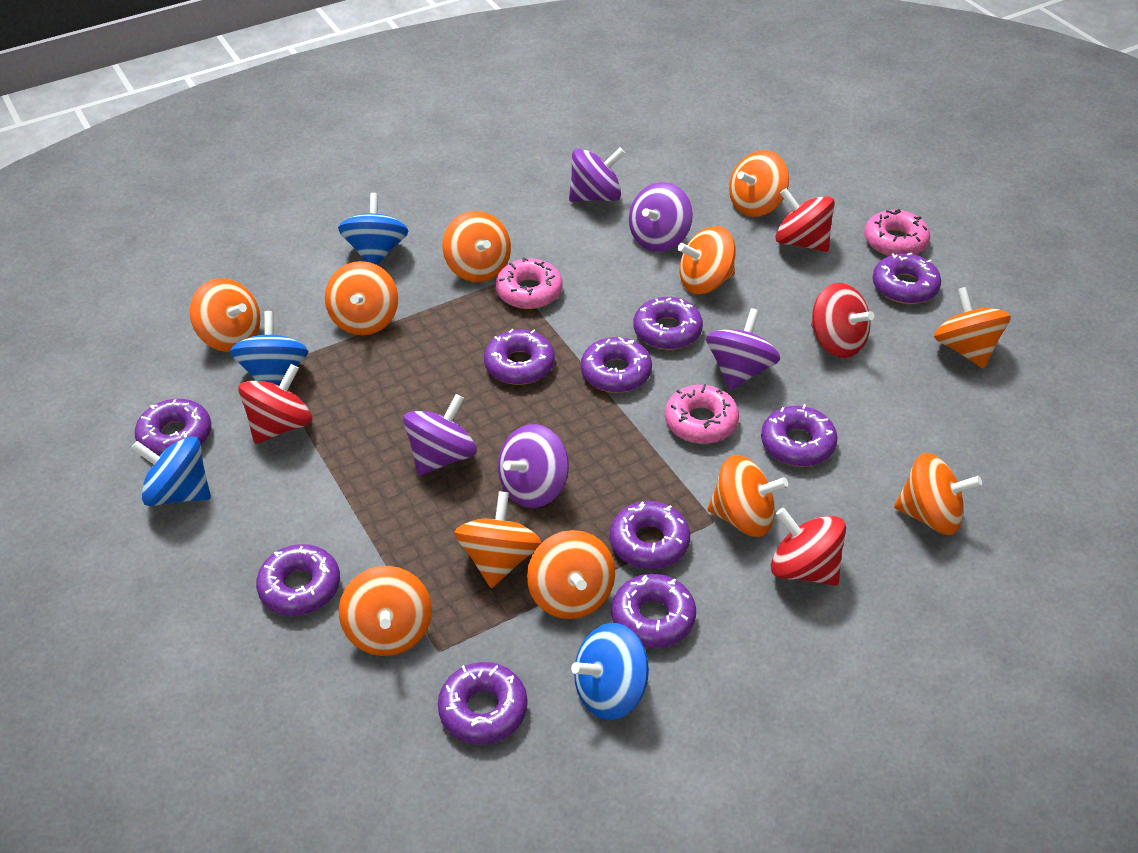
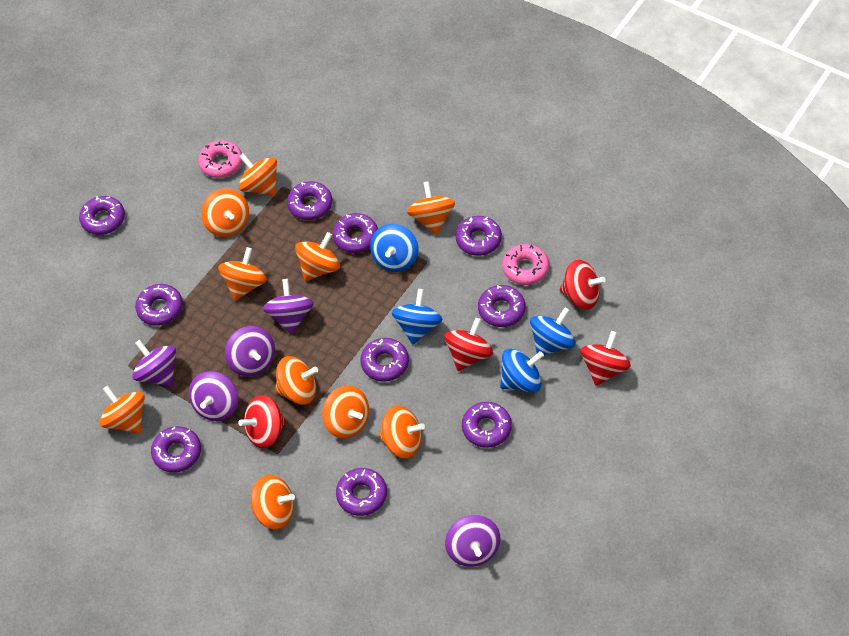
orange spinning top: [190,278,260,352] [325,261,398,335] [339,566,432,656] [442,211,511,282] [454,491,541,588] [527,530,615,619] [678,226,736,294] [707,455,788,537] [729,150,789,217] [894,453,982,535] [934,287,1011,368] = 11 -> [100,386,145,434] [201,188,249,237] [218,247,267,301] [238,153,277,196] [251,475,295,530] [275,356,318,405] [295,232,340,281] [322,386,369,439] [379,406,425,459] [407,181,455,235] = 10
pink donut: [496,257,562,309] [665,384,739,444] [864,209,930,256] = 3 -> [198,140,242,178] [502,244,549,285] = 2

